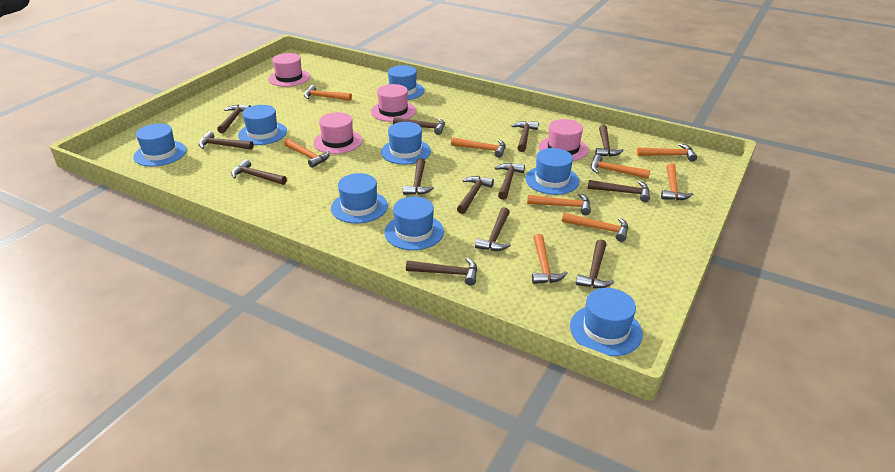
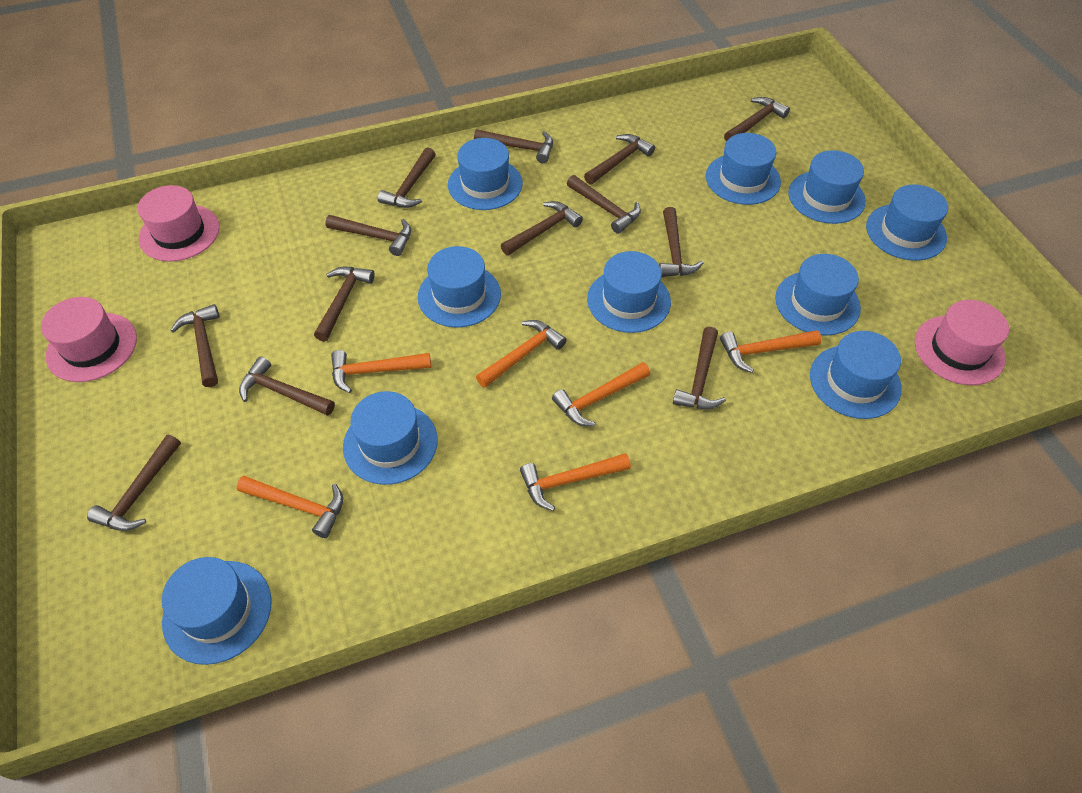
blue hat: [133,124,187,167] [238,105,287,145] [331,173,388,224] [381,122,431,165] [384,196,444,250] [388,65,424,100] [525,148,579,195] [570,288,643,356] = 8 -> [162,557,272,665] [343,391,438,485] [418,246,501,328] [448,138,523,210] [587,251,671,333] [706,133,781,205] [775,254,861,336] [788,150,866,224] [810,331,902,419] [866,184,948,261] = 10
orange hammer: [284,139,330,168] [304,85,352,101] [451,137,506,158] [527,193,591,215] [532,234,568,284] [562,213,628,242] [591,154,650,179] [637,144,697,162] [661,163,693,200] = 9 -> [237,476,343,538] [331,350,431,393] [476,320,567,388] [520,453,631,511] [552,362,650,426] [720,330,821,373] = 6
pink hat: [268,53,310,87] [313,112,363,154] [371,84,416,122] [538,119,589,161] = 4 -> [41,297,137,382] [138,185,220,262] [915,300,1009,385] = 3

